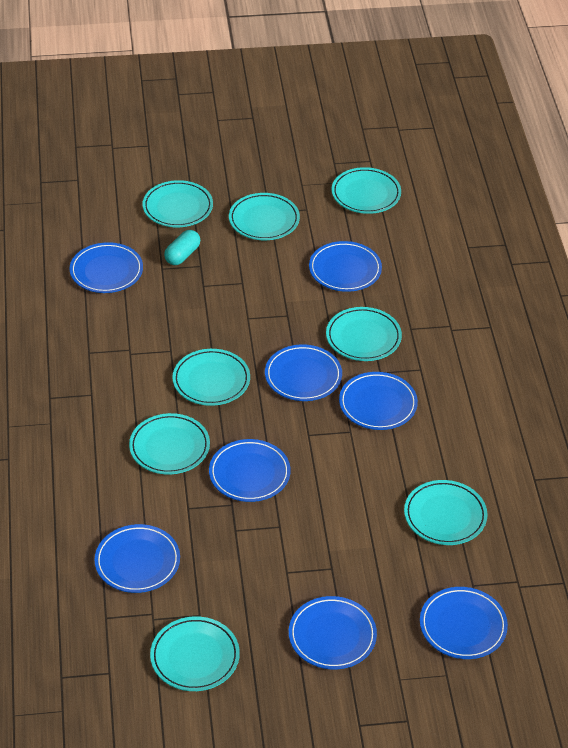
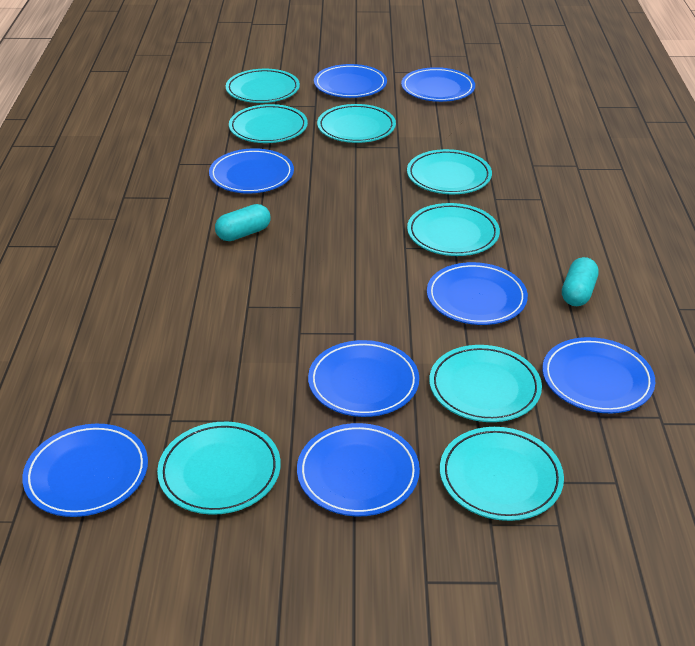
turquoise capsule: [164,230,200,265] = 1 -> [215,204,271,241] [562,257,599,306] = 2

